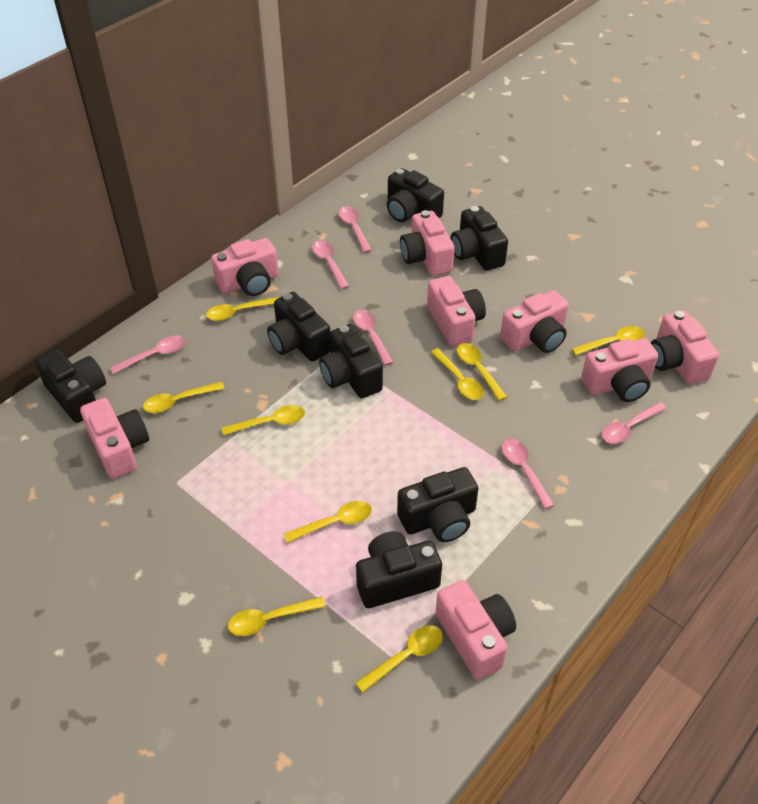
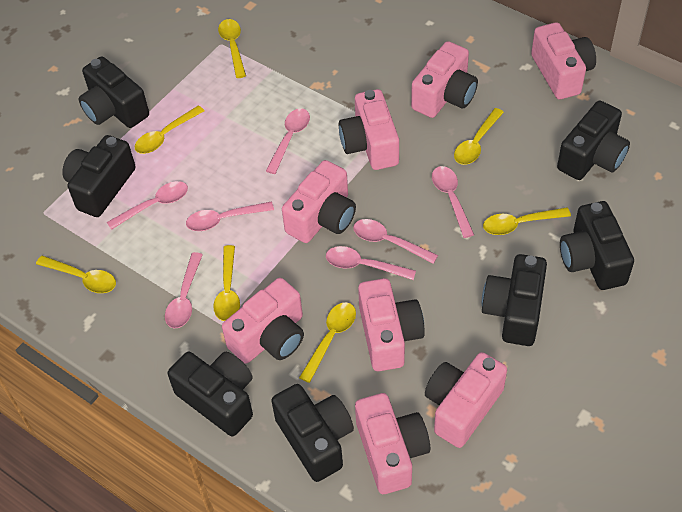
pink spoon: [110,335,186,374] [312,240,349,289] [339,206,372,253] [353,310,394,366] [501,439,554,509] [601,402,667,444] = 6 -> [107,181,188,230] [165,252,203,328] [186,202,274,231] [266,108,310,174] [326,246,416,280] [353,219,438,264] [432,166,474,238] = 7
yellow spoon: [143,382,225,413] [206,297,279,321] [222,405,305,436] [228,597,325,636] [284,501,372,543] [356,626,443,693] [431,348,484,400] [457,343,507,401] [572,326,645,356] = 9 -> [36,255,116,293] [135,105,204,154] [213,245,240,321] [218,19,246,78] [299,302,356,383] [454,108,504,165] [483,207,571,235] = 7

